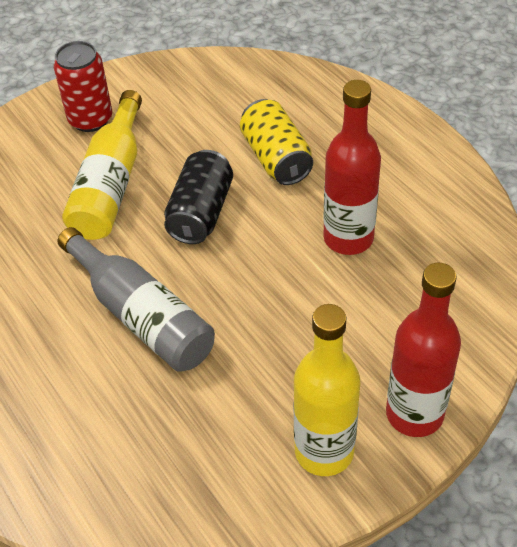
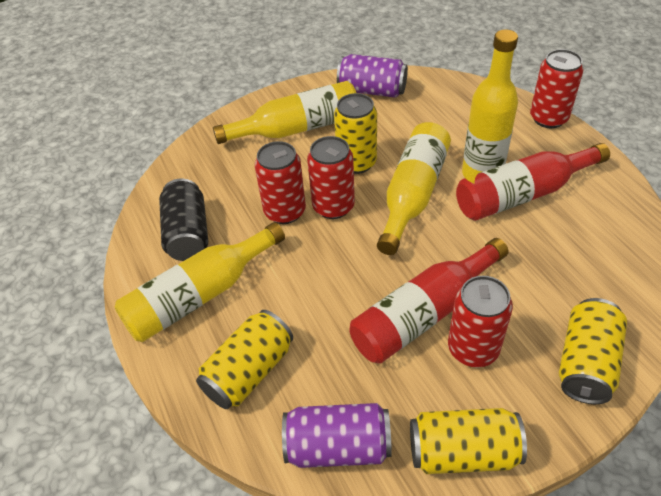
grey bottle: [58,227,215,372] = 1 -> none = 0
purple can: none = 0 -> [282,403,392,468] [337,54,408,98] = 2
red can: [54,41,112,132] = 1 -> [255,141,306,224] [307,136,355,219] [448,276,513,367] [530,49,583,128] = 4
yellow bottle: [62,90,142,240] [294,304,360,476] = 2 -> [115,222,285,342] [213,81,356,144] [377,122,451,255] [462,30,518,178] = 4
yellow can: [240,99,313,185] = 1 -> [196,310,293,409] [334,93,377,174] [410,408,527,474] [559,298,627,404] = 4

